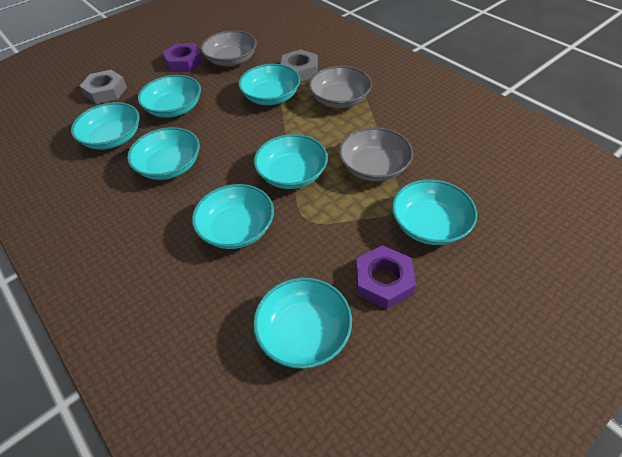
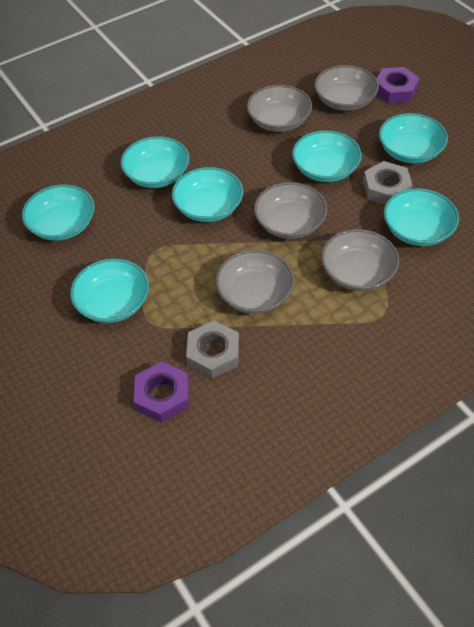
grey bowl: [201,30,257,66] [309,66,372,108] [339,127,413,181] = 3 -> [216,250,294,314] [247,85,312,132] [254,182,327,239] [314,65,379,111] [321,229,399,291] = 5
turquoise bowl: [71,102,140,150] [127,127,200,180] [138,75,201,118] [192,184,274,249] [238,64,300,105] [253,277,352,369] [254,134,328,189] [392,179,477,245] = 8 -> [22,184,95,241] [70,259,149,323] [121,136,190,188] [172,167,243,222] [292,130,362,182] [379,113,448,164] [384,188,459,246] = 7

